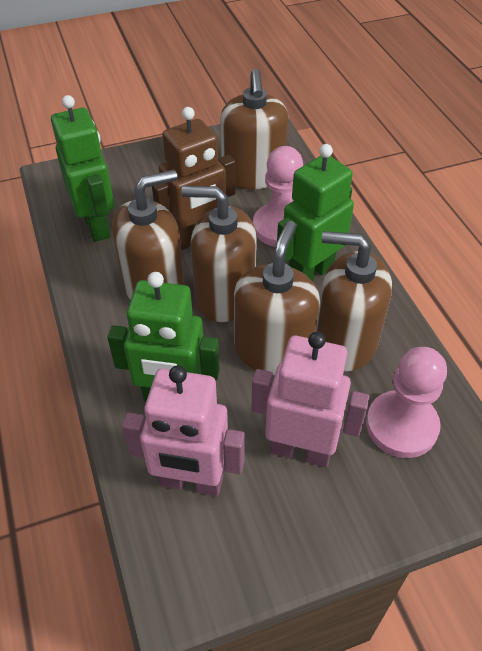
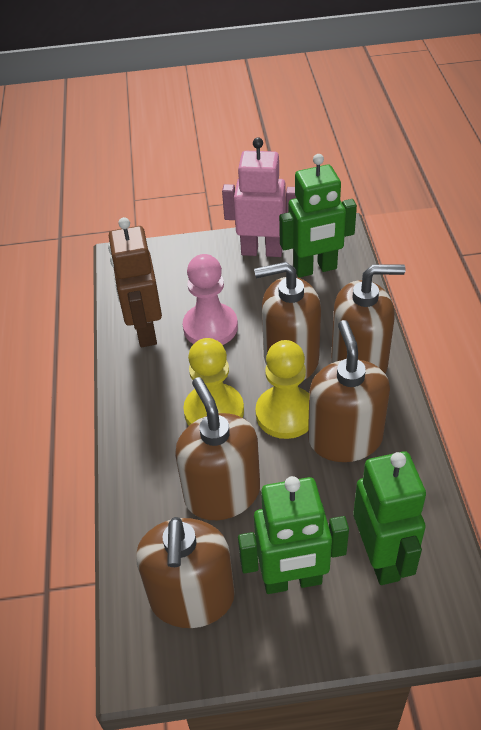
pink pawn: [253,146,303,247] [366,347,447,458] = 2 -> [183,254,238,345] = 1
pink robot: [122,365,245,496] [251,332,370,467] = 2 -> [222,138,296,257] = 1
yellow pawn: none = 0 -> [183,338,244,426] [255,340,309,439] = 2

